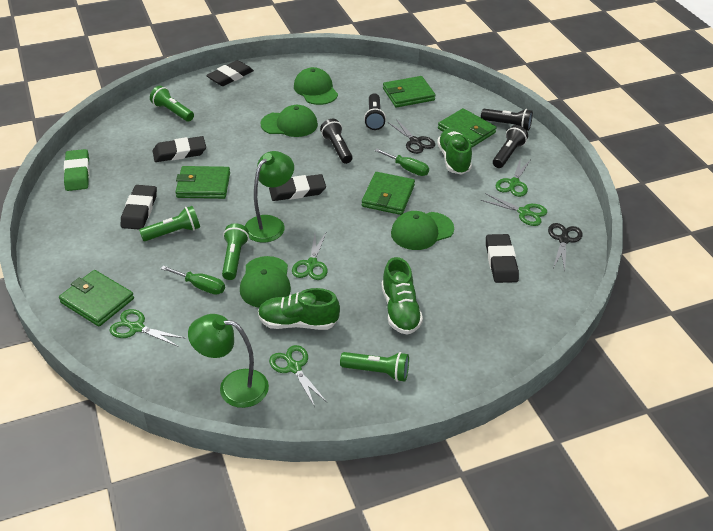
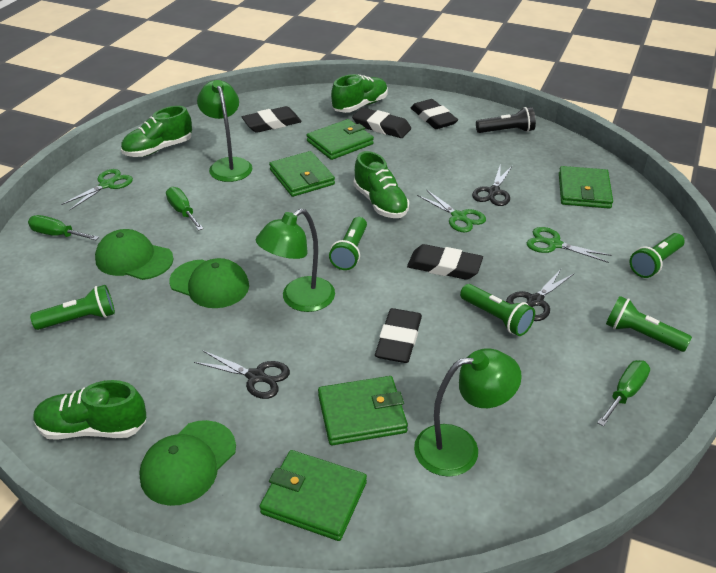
black flashlight: [320,119,353,164] [364,93,386,130] [481,109,533,131] [493,125,528,168] = 4 -> [476,107,536,133] = 1
black scissors: [388,119,435,154] [548,223,582,271] = 2 -> [194,350,290,399] [472,166,512,206] [506,268,574,321] = 3
green cap: [240,256,291,308] [260,105,318,137] [294,67,338,105] [391,211,454,250] = 4 -> [95,229,173,280] [139,420,236,506] [169,258,249,308] = 3
green eraser: [64,149,90,191] = 1 -> none = 0
green flashlight: [139,206,200,241] [150,86,194,122] [222,223,249,280] [340,352,409,382] = 4 -> [30,285,115,330] [329,217,367,270] [460,284,535,336] [606,296,692,352] [630,233,685,278] = 5
green lamp: [188,314,269,408] [245,151,294,243] = 2 -> [197,80,252,182] [256,209,335,312] [414,348,522,477] = 3
green scissors: [109,309,186,347] [269,345,327,407] [292,233,328,280] [481,193,547,226] [496,158,531,197] = 5 -> [61,169,133,210] [417,189,486,232] [527,227,612,263] = 3
green screwdriver: [161,266,225,295] [375,149,429,176] = 2 -> [28,215,99,240] [166,187,203,231] [597,360,650,427] = 3
green shoe: [258,288,340,330] [382,257,423,335] [437,128,472,175] = 3 -> [34,380,146,440] [121,106,192,157] [331,74,388,113] [354,151,409,218] = 4

